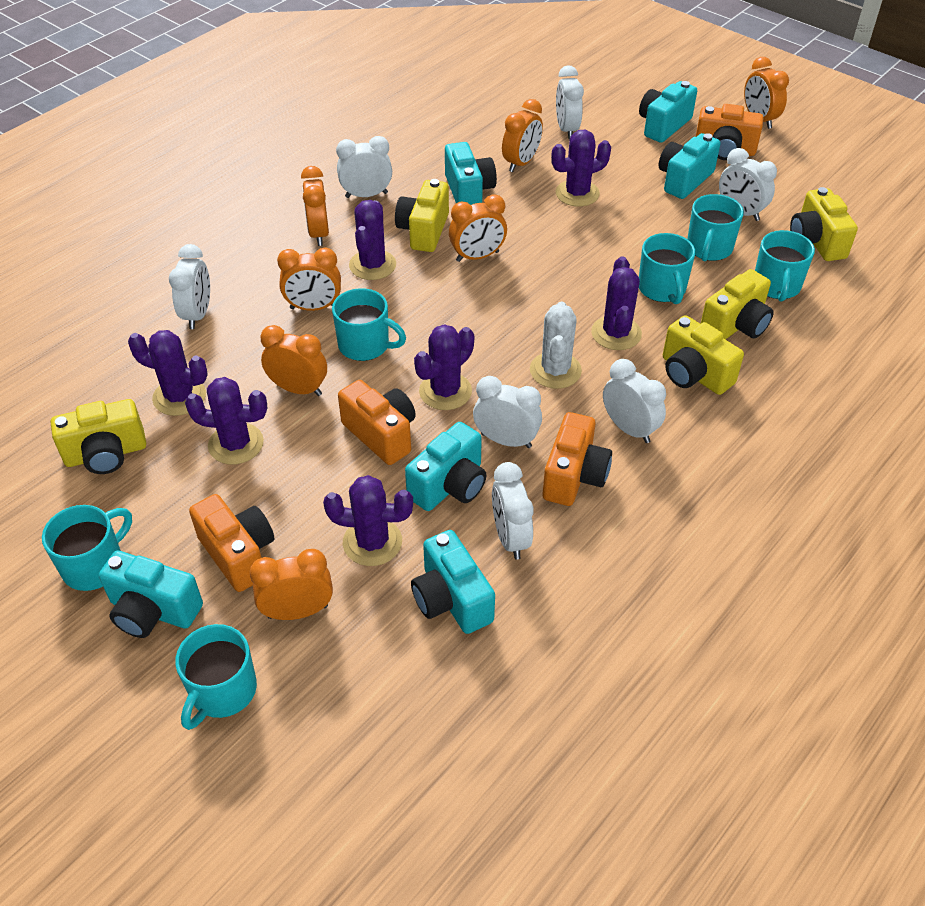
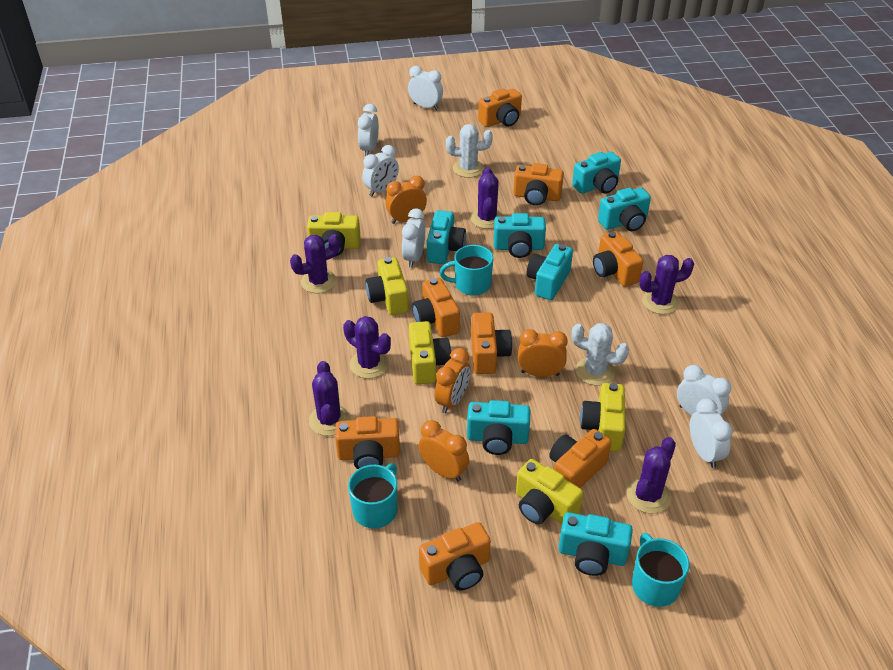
orange camera: [189,494,274,592] [338,380,416,465] [543,412,612,506] [696,104,763,160] = 4 -> [335,416,400,469] [412,278,460,337] [419,522,491,590] [471,312,512,374] [478,88,522,127] [513,163,564,206] [549,429,611,488] [593,231,643,287] = 8
orange clock: [250,549,333,620] [261,325,327,396] [277,248,341,311] [301,166,329,246] [449,194,507,262] [502,99,543,172] [744,57,789,129] = 7 -> [385,176,427,224] [418,420,469,482] [435,348,470,413] [518,329,568,377] = 4
purple cactus: [128,330,208,416] [185,377,267,464] [323,475,413,566] [349,200,396,280] [414,324,474,410] [551,130,611,207] [591,256,642,350] = 7 -> [290,234,340,293] [309,361,350,436] [343,316,391,379] [470,167,503,229] [627,437,676,514] [639,255,694,314] = 6
turquoise camera: [99,551,203,638] [405,422,487,511] [411,530,495,634] [445,142,497,205] [639,81,697,143] [659,133,721,199] = 6 -> [427,210,466,264] [467,400,531,455] [494,213,546,258] [527,244,573,300] [559,512,633,576] [572,151,621,194] [598,188,651,231] = 7
turquoise mug: [42,505,132,591] [175,624,257,730] [332,288,406,361] [639,233,695,304] [687,194,744,261] [755,230,815,302] = 6 -> [348,464,397,528] [439,245,493,296] [632,533,690,607] = 3
white cactus: [530,302,582,389] = 1 -> [446,124,493,178] [571,323,629,386] = 2
white clock: [169,244,210,329] [336,136,392,198] [473,376,542,448] [492,462,534,560] [556,65,584,139] [603,359,666,443] [719,148,777,221] = 7 -> [358,104,379,156] [362,145,399,196] [402,209,425,268] [408,66,443,110] [677,365,731,416] [690,398,733,468] = 6

